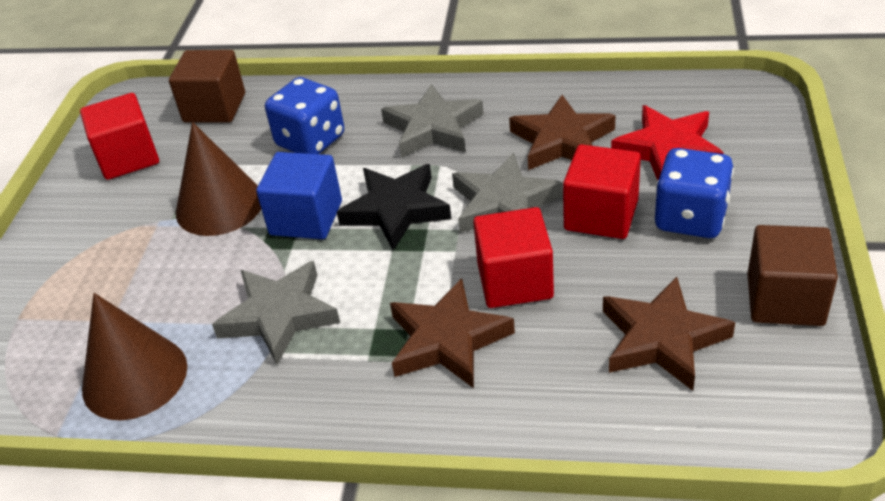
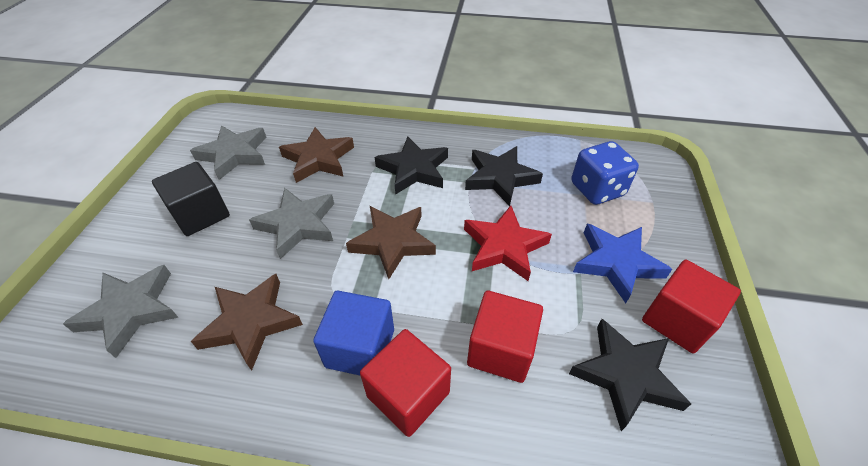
black cube: none = 0 -> [152,162,230,236] = 1
black star: [337,164,451,250] = 1 -> [375,137,448,195] [465,146,543,206] [569,319,691,431] = 3
blue dice: [265,77,344,154] [655,148,734,238] = 2 -> [571,141,639,205] = 1
blue star: none = 0 -> [573,224,672,303] = 1
brown cone: [82,293,187,420] [176,122,261,236] = 2 -> none = 0
brown cube: [169,50,245,123] [747,225,838,326] = 2 -> none = 0

